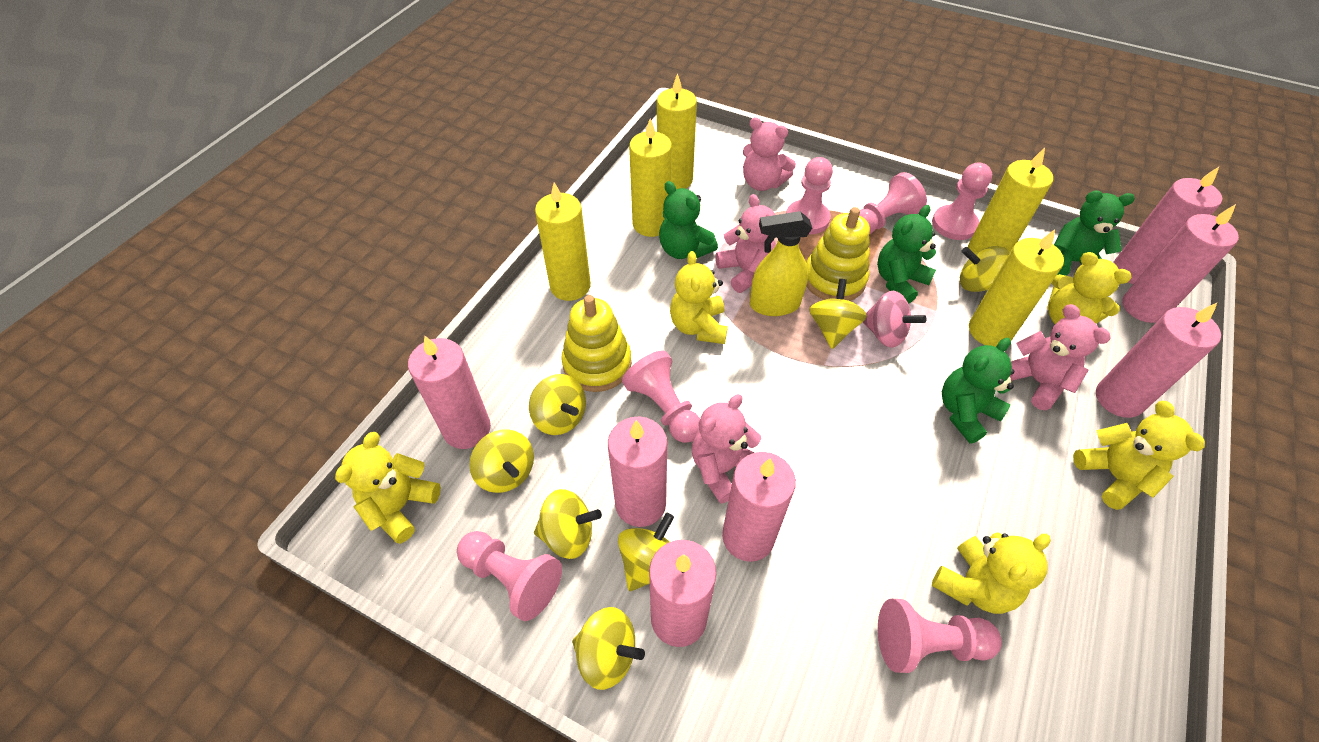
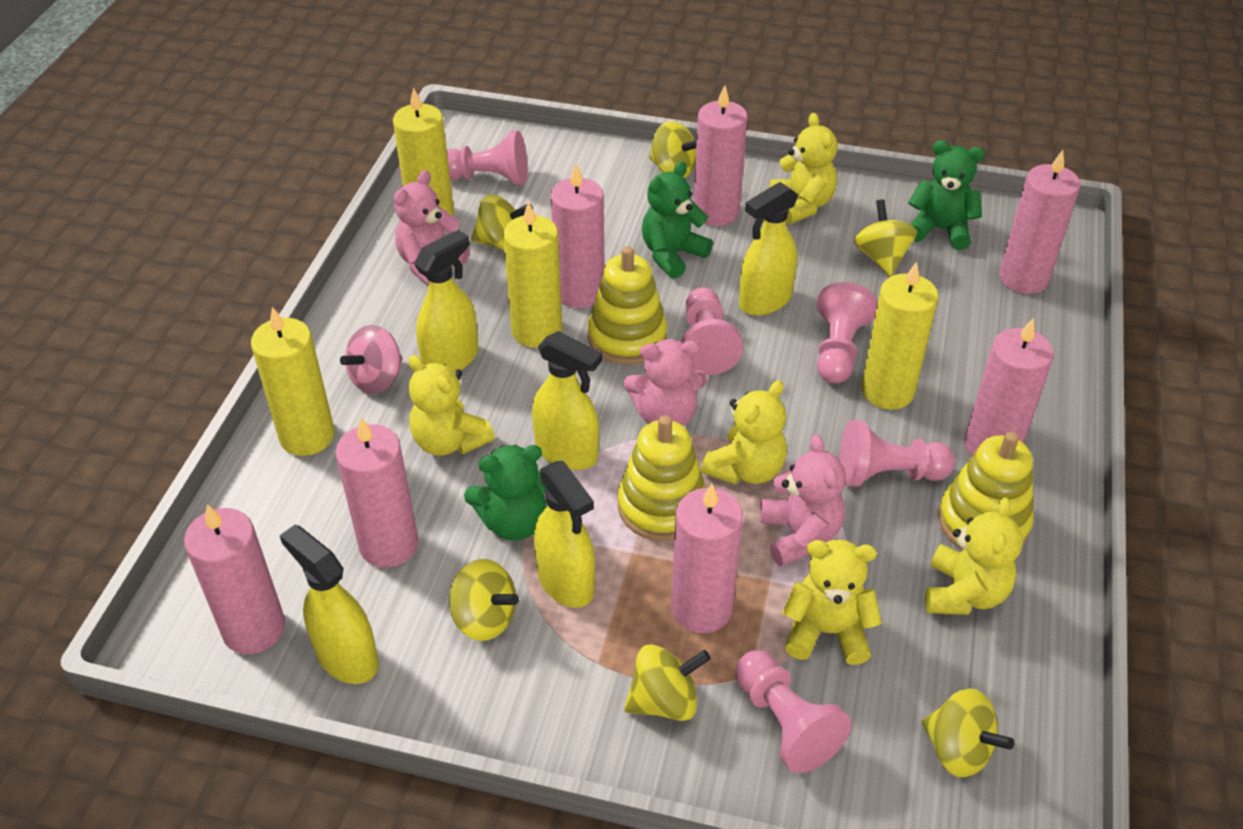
green teddy bear: [659,181,718,259] [877,205,936,304] [942,338,1014,444] [1054,190,1135,276] = 4 -> [464,445,547,541] [642,161,713,279] [908,140,985,250] = 3
pink pawn: [457,531,562,621] [622,351,700,443] [786,157,833,234] [860,172,927,234] [878,599,1002,673] [932,162,992,240] = 6 -> [447,131,528,185] [681,287,743,375] [736,650,851,773] [817,282,878,383] [839,420,955,487] = 5
pink teddy bear: [692,394,761,504] [716,194,776,293] [743,117,796,191] [1010,304,1111,410] = 4 -> [394,170,470,286] [623,339,707,426] [760,435,846,566] = 3
yellow candle: [535,182,591,301] [629,118,672,237] [657,73,697,189] [968,148,1053,254] [969,229,1064,347] = 5 -> [251,307,335,456] [393,87,454,216] [503,201,562,348] [862,262,938,410] = 4
yellow spinning top: [469,429,534,493] [529,374,586,435] [534,489,602,559] [572,607,645,690] [618,513,674,591] [809,279,867,349] [960,246,1009,292] = 7 -> [449,559,519,641] [471,195,533,250] [624,645,711,721] [649,121,697,178] [854,199,917,276] [922,689,1014,777] = 6
yellow spray bottle: [750,211,812,316] = 1 -> [280,525,379,684] [414,230,478,372] [532,331,602,470] [534,461,595,608] [739,182,798,316] = 5
yellow stacking toy: [561,295,632,392] [806,207,870,301] = 2 -> [588,246,667,365] [618,415,706,541] [938,431,1033,550] = 3

